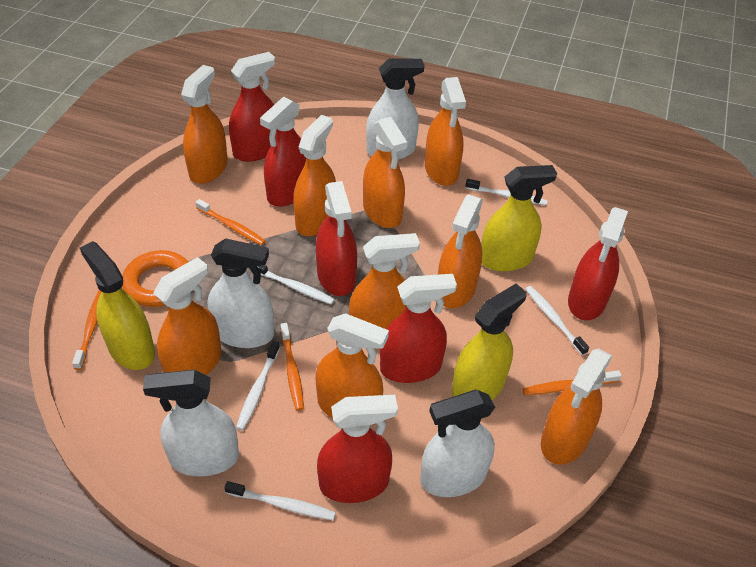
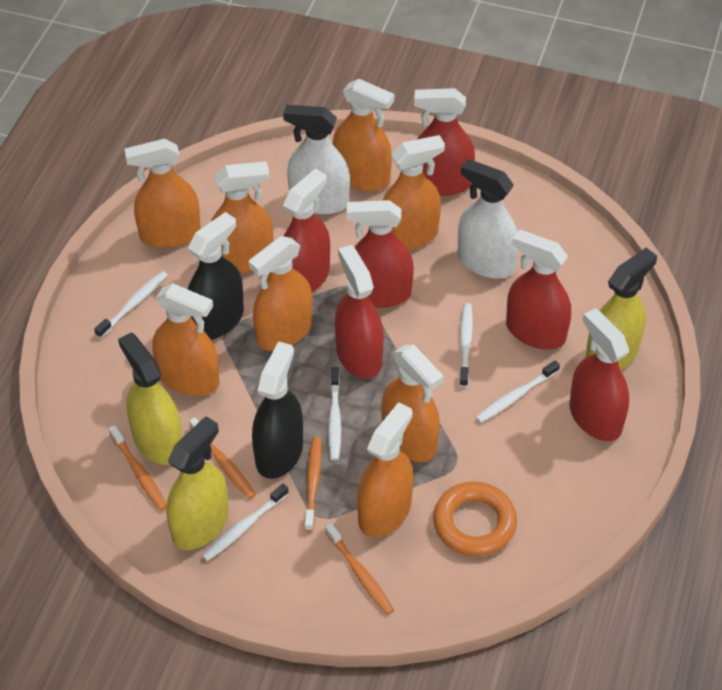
black spray bottle: none = 0 -> [188,212,244,340] [252,341,303,479] = 2
orange spray bottle: [153,257,221,375] [181,65,228,184] [293,115,336,236] [315,313,389,418] [349,233,420,329] [363,117,407,228] [425,77,466,186] [438,194,483,308] [541,348,612,465] = 9 -> [124,139,200,248] [152,283,219,396] [211,161,273,274] [249,236,312,351] [332,79,394,191] [357,402,414,538] [381,344,444,462] [383,135,445,250] = 8
white spray bottle: [143,370,239,476] [208,238,274,348] [366,59,424,159] [420,390,495,497] = 4 -> [283,105,350,214] [457,159,518,279] = 2

